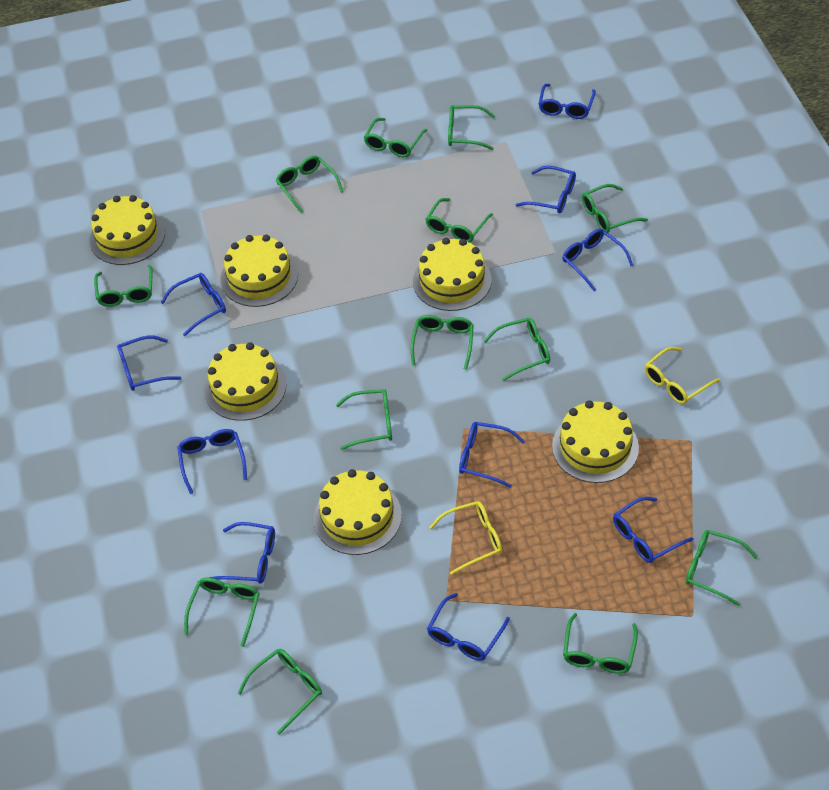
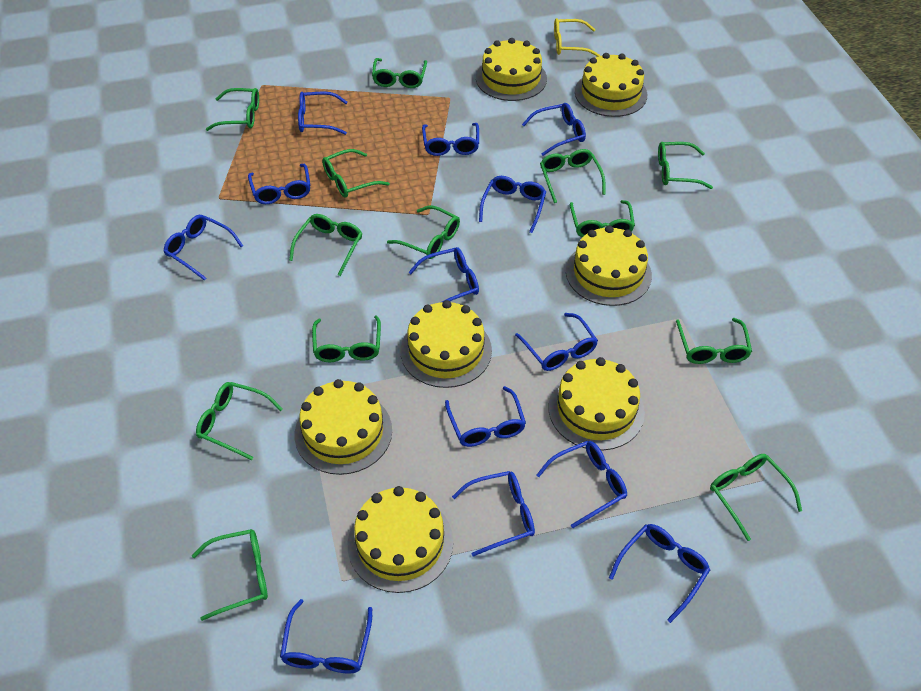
blue glasses: [117,335,181,391] [160,273,226,336] [177,429,247,494] [209,522,275,584] [427,593,510,661] [459,422,525,488] [516,166,576,213] [539,84,596,119] [562,229,634,291] [613,497,693,563] = 10 -> [163,215,243,281] [248,164,311,204] [280,599,372,674] [298,91,348,135] [409,247,479,302] [422,123,479,156] [445,386,526,447] [452,471,535,557] [479,176,546,233] [515,313,598,371] [522,103,586,156] [537,441,627,528] [609,524,710,623] = 13
yellow cake: [89,195,165,265] [204,342,287,421] [221,235,298,307] [314,469,402,555] [413,238,492,311] [552,400,639,483] = 6 -> [295,379,392,475] [348,486,453,593] [400,300,492,388] [476,38,547,101] [549,357,645,450] [566,225,652,306] [575,53,647,117] = 7
yellow glasses: [429,501,502,575] [645,347,720,404] = 2 -> [554,18,600,57] = 1

